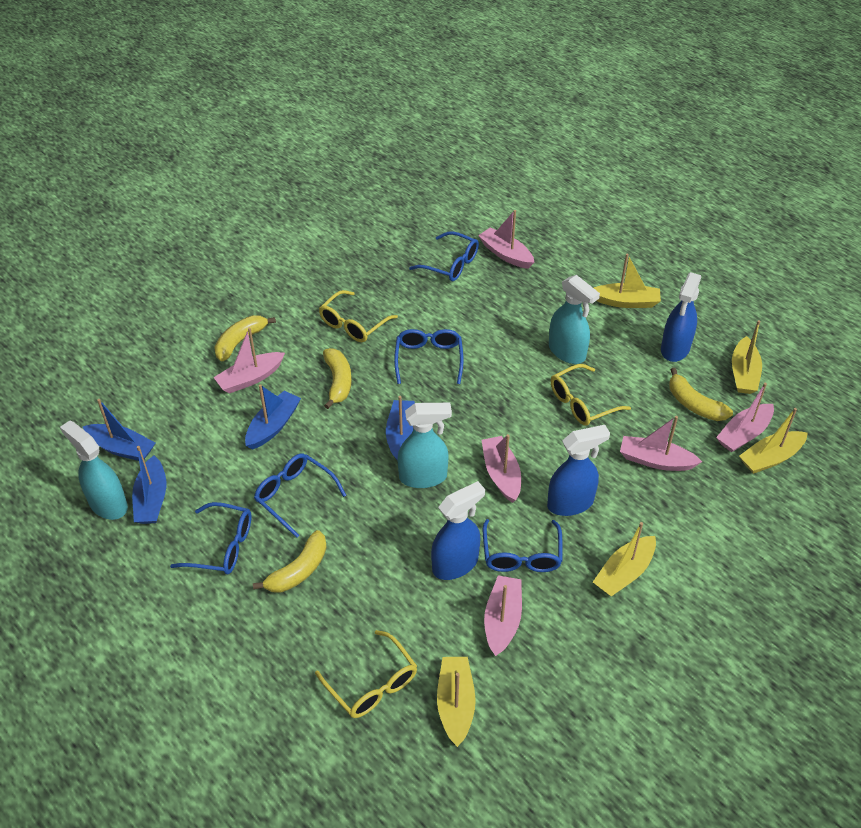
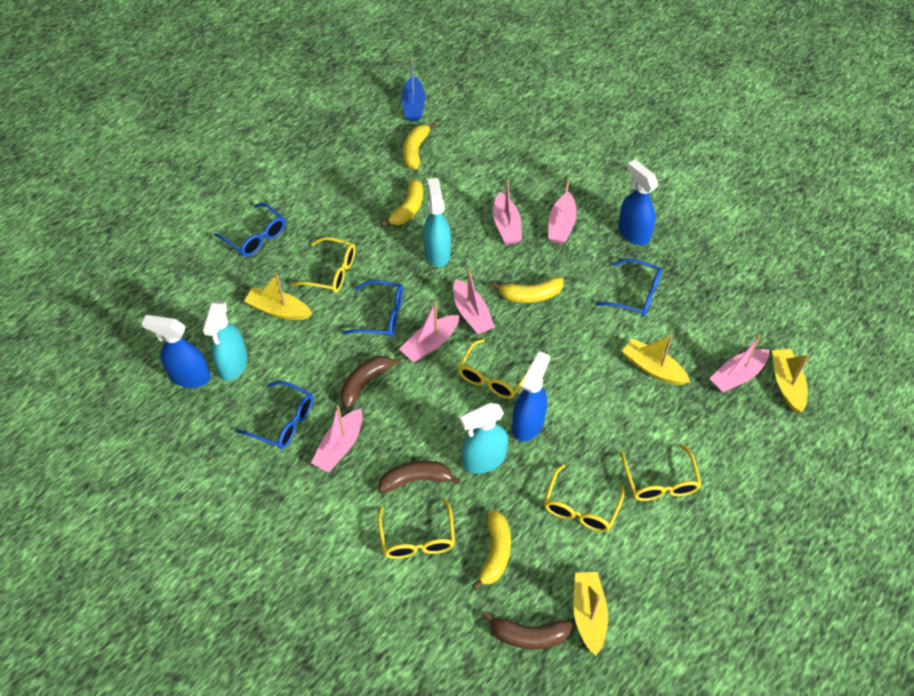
blue boat: [82,399,155,461] [132,446,166,524] [245,384,301,450] [386,396,415,461] = 4 -> [401,59,425,121] = 1
blue glasses: [170,502,252,574] [254,453,346,538] [394,329,464,384] [409,231,479,281] [483,519,563,572] = 5 -> [214,203,285,257] [236,381,313,449] [342,280,403,337] [596,258,662,317] = 4
brown banana: none = 0 -> [340,356,401,408] [379,461,461,493] [483,611,572,649] = 3
yellow boat: [437,657,476,747] [593,522,656,596] [594,254,661,308] [732,320,762,394] [739,408,808,474] = 5 -> [244,273,312,320] [573,572,608,656] [622,335,690,385] [772,349,809,413] = 4
yellow glasses: [315,630,417,718] [319,290,398,342] [551,364,631,426] = 3 -> [291,237,356,293] [378,498,455,559] [458,339,533,399] [544,464,624,532] [620,444,701,501] = 5

